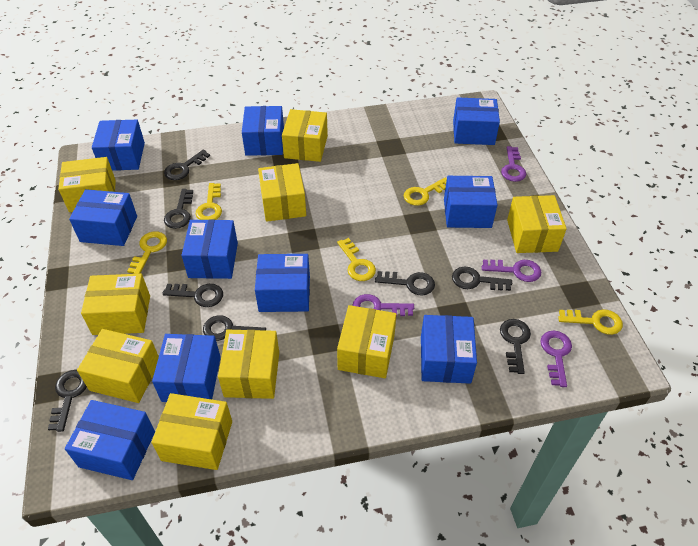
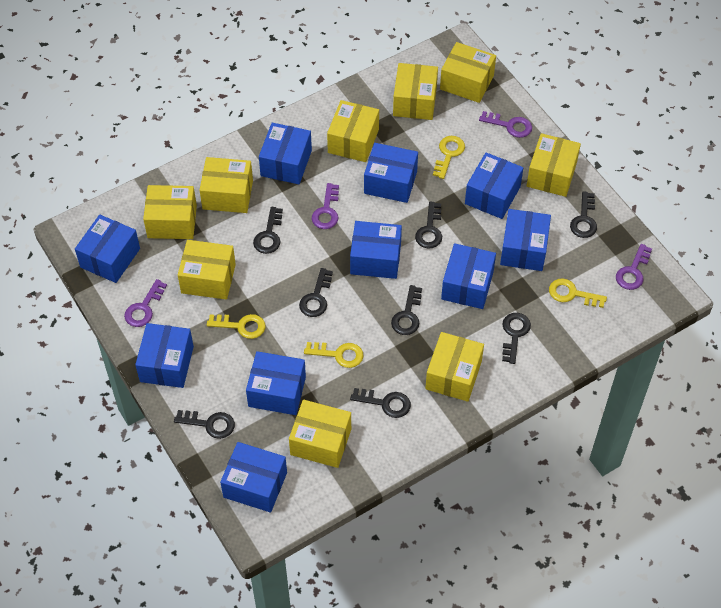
yellow key: [127,231,167,274] [196,183,222,220] [337,238,376,281] [403,178,447,206] [558,309,623,335] = 5 -> [207,314,266,339] [304,342,364,368] [433,136,465,179] [549,278,607,308] = 4

